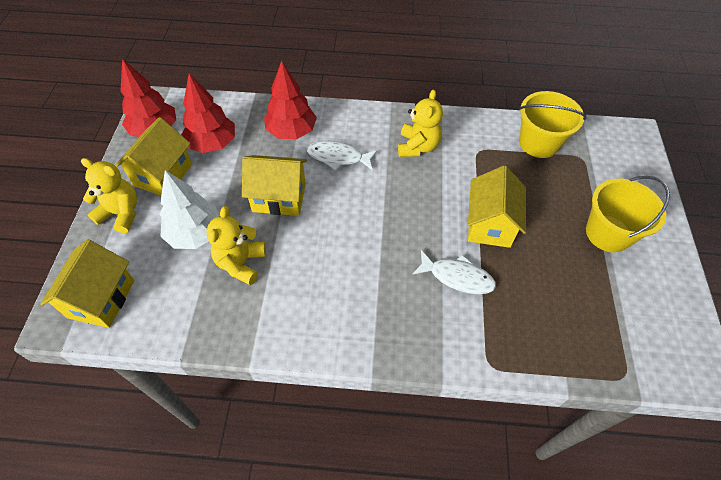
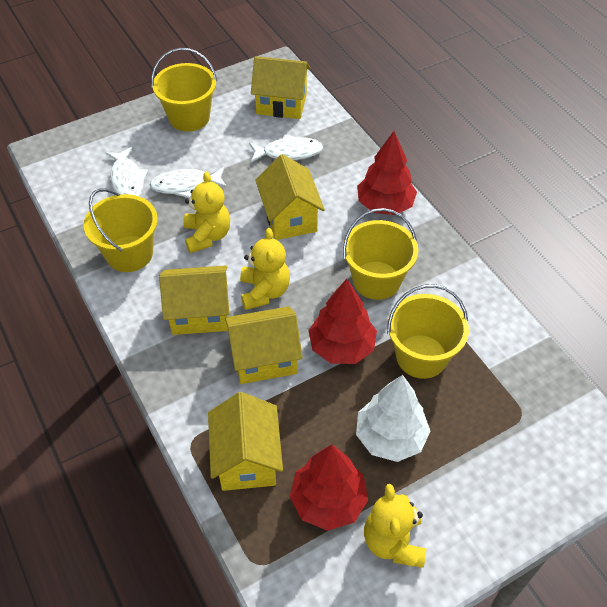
white fish: [307,141,378,171] [412,250,496,294] = 2 -> [106,147,148,196] [150,167,227,198] [249,134,323,163] = 3
yellow bucket: [519,91,587,158] [586,176,670,252] = 2 -> [84,188,158,272] [151,48,217,132] [343,208,418,300] [387,284,469,379] = 4
yellow house: [40,239,135,328] [115,117,192,196] [242,155,307,216] [468,166,526,248] = 4 -> [159,265,229,335] [208,392,283,491] [225,306,303,384] [251,56,311,119] [255,154,325,240] = 5

